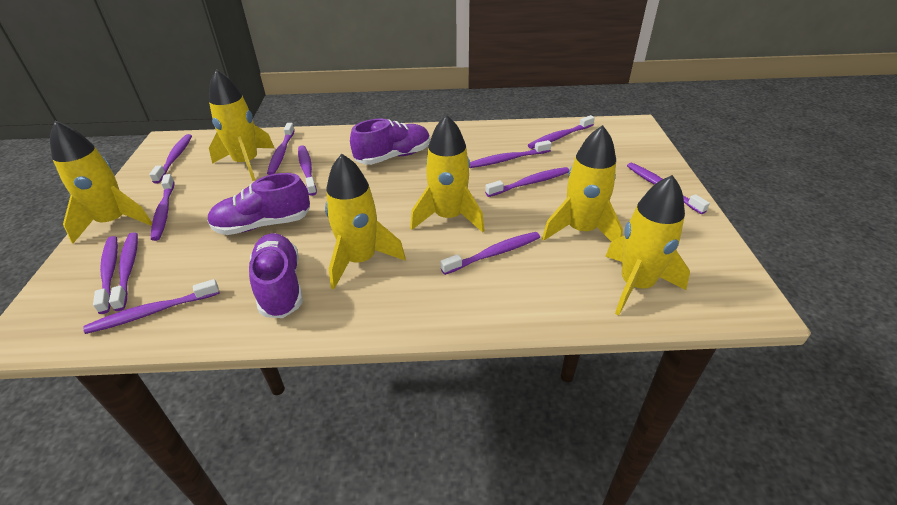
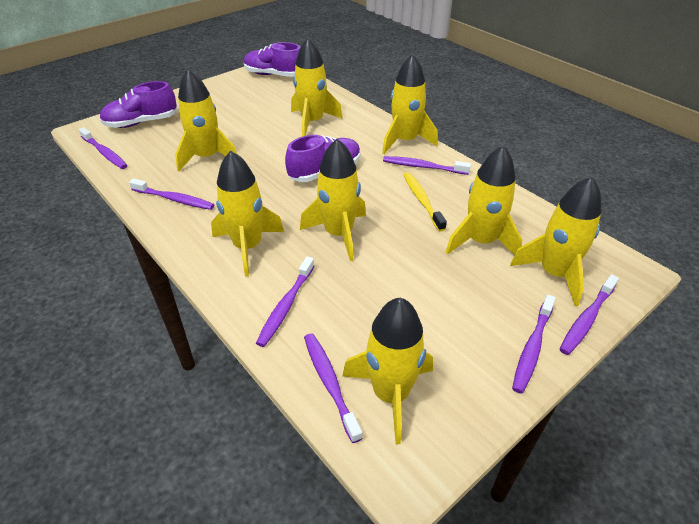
purple toothbrush: [83,279,220,334] [93,236,118,314] [109,232,138,311] [149,134,192,184] [151,174,175,241] [267,123,295,175] [298,145,317,196] [440,232,540,275] [470,140,552,168] [485,167,569,197] [528,115,595,149] [627,163,710,214] = 12 -> [79,127,127,169] [129,178,214,210] [256,256,314,347] [304,333,363,443] [383,156,471,175] [512,295,556,394] [560,274,619,355] = 7
yellow rocket: [50,121,152,244] [209,69,274,181] [325,154,406,289] [410,114,485,232] [542,125,623,241] [605,175,690,315] = 6 -> [175,68,237,172] [211,151,284,277] [291,38,343,137] [300,139,366,261] [342,297,433,445] [382,54,438,154] [445,145,522,255] [510,176,601,306] = 8
yellow toothbrush: none = 0 -> [403,172,447,232] = 1

